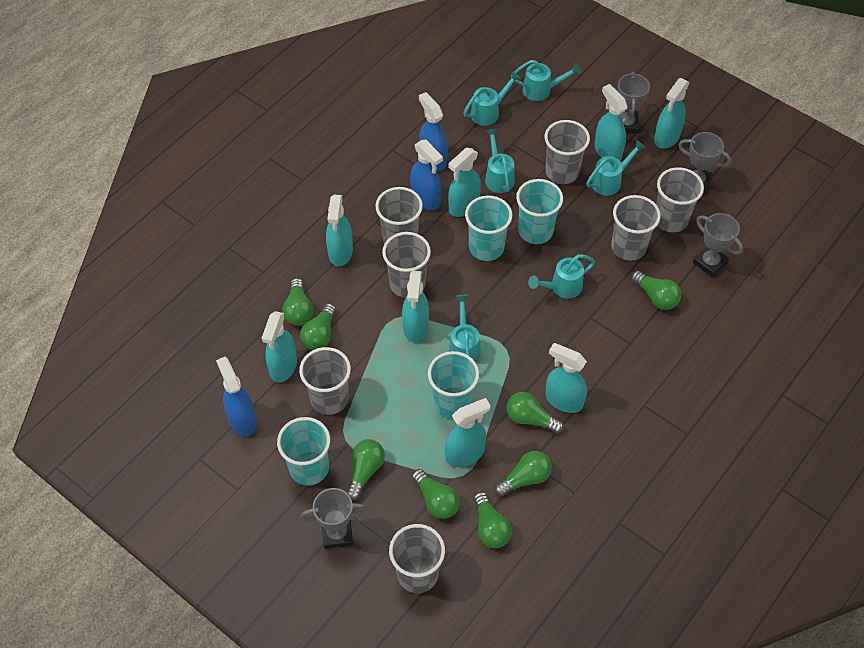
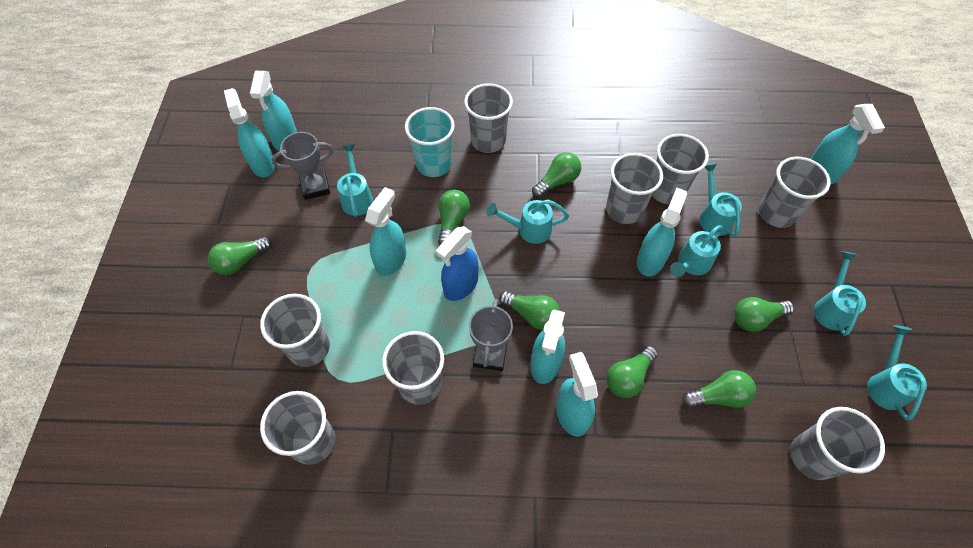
blue spray bottle: [216,357,257,436] [410,140,443,210] [419,92,448,171] = 3 -> [436,226,479,301] = 1
green light bulb: [282,278,313,325] [300,303,336,350] [346,439,385,500] [412,469,460,519] [473,492,512,548] [494,451,552,497] [506,392,564,434] [631,271,681,310] = 8 -> [208,236,272,275] [438,190,470,245] [499,291,560,330] [532,152,581,198] [607,346,658,398] [682,370,756,408] [734,297,794,332] = 7
grey cup: [299,347,351,415] [375,187,423,244] [382,232,431,298] [389,524,445,593] [545,120,590,184] [611,195,661,261] [656,167,704,232] = 7 -> [260,294,330,367] [260,391,335,465] [382,331,444,405] [464,83,513,153] [606,153,663,224] [652,134,709,204] [759,157,831,228] [790,407,885,480] = 8
grey trophy: [301,488,367,549] [617,72,650,134] [678,132,731,195] [693,213,743,277] = 4 -> [272,132,333,200] [469,299,513,371] = 2
turquoise cup: [277,417,330,485] [428,351,479,419] [465,195,512,261] [516,179,563,244] = 4 -> [405,107,455,177] = 1
turquoise spray bottle: [262,311,297,383] [326,194,353,266] [402,271,429,342] [445,398,491,467] [448,148,481,217] [545,343,587,413] [595,84,628,161] [654,78,690,149] = 8 -> [224,88,275,177] [250,71,297,151] [365,187,407,276] [530,310,565,384] [556,352,598,437] [637,188,687,276] [810,104,885,184] = 7

